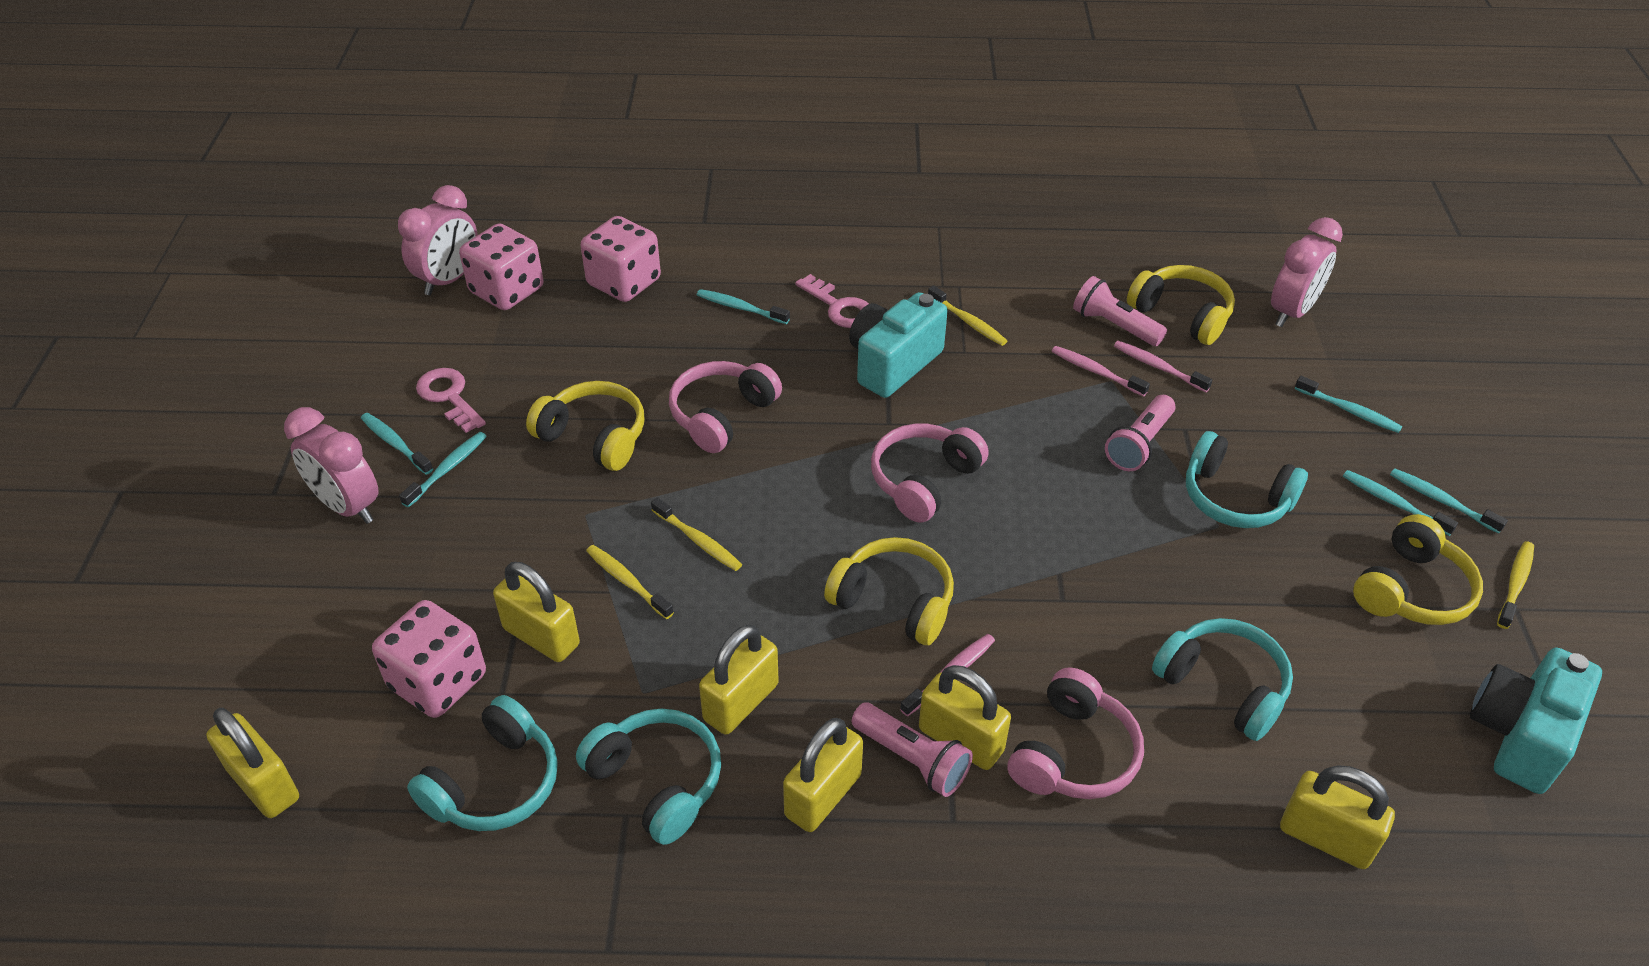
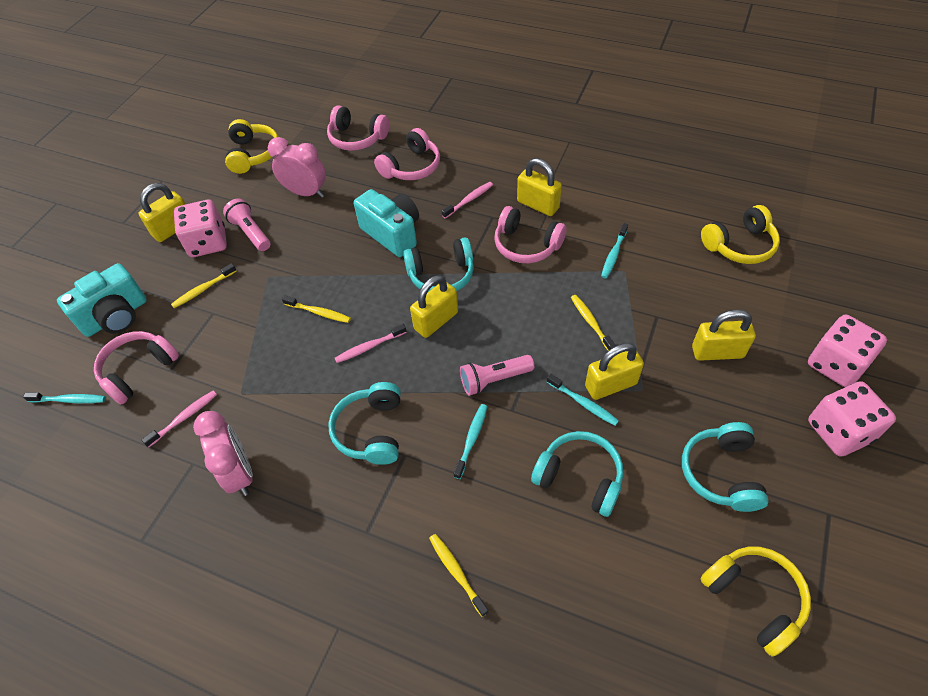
pink clock: [284,407,379,524] [398,185,478,295] [1271,217,1343,327] = 3 -> [193,411,253,496] [268,137,326,198] = 2
pink flashlight: [852,703,973,797] [1073,276,1167,346] [1105,395,1176,471] = 3 -> [223,198,270,251] [460,355,534,396] = 2
pink headphones: [669,361,782,453] [871,423,989,523] [1008,668,1144,799] = 3 -> [94,331,179,404] [327,105,389,151] [374,128,440,180] [494,206,566,263] = 4
pink key: [416,368,486,433] [795,274,869,328] = 2 -> none = 0
turquoise toothbrush: [361,413,433,475] [399,432,487,507] [697,289,790,324] [1295,376,1402,433] [1343,470,1458,536] [1390,468,1508,534] = 6 -> [23,392,106,403] [453,404,488,479] [547,374,619,426] [601,223,628,279] = 4
yellow headphones: [526,381,645,471] [824,537,954,645] [1127,265,1235,345] [1353,514,1483,625] = 4 -> [225,119,279,174] [701,205,780,264] [701,547,811,657] = 3
yellow padlock: [206,708,299,818] [493,562,580,662] [699,624,779,735] [783,718,863,832] [919,665,1011,770] [1280,765,1395,869] = 6 -> [138,183,185,242] [410,275,458,338] [517,158,562,216] [585,343,644,400] [692,309,756,361] = 5

